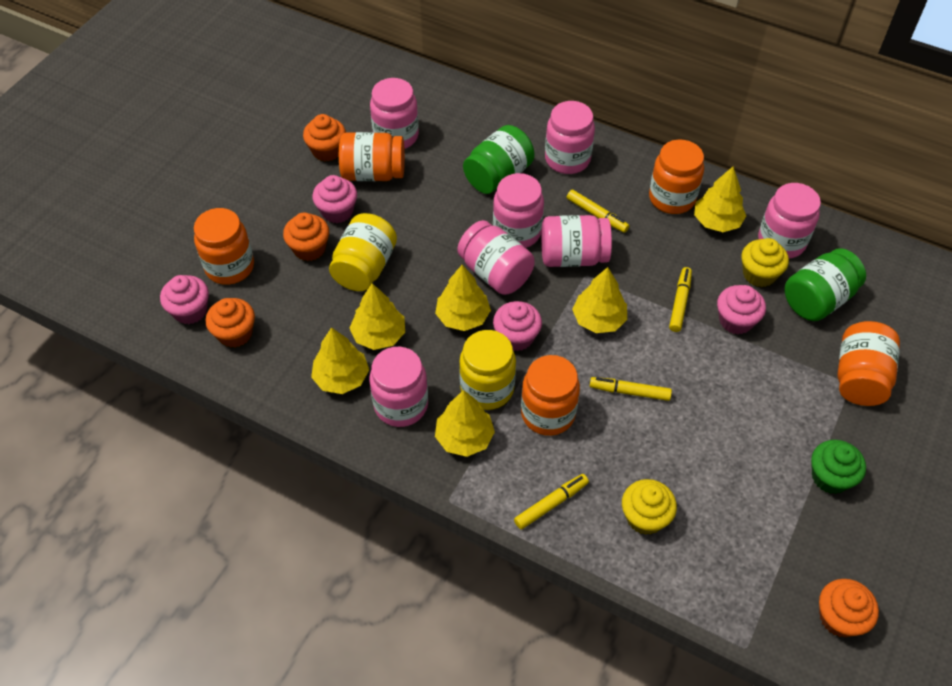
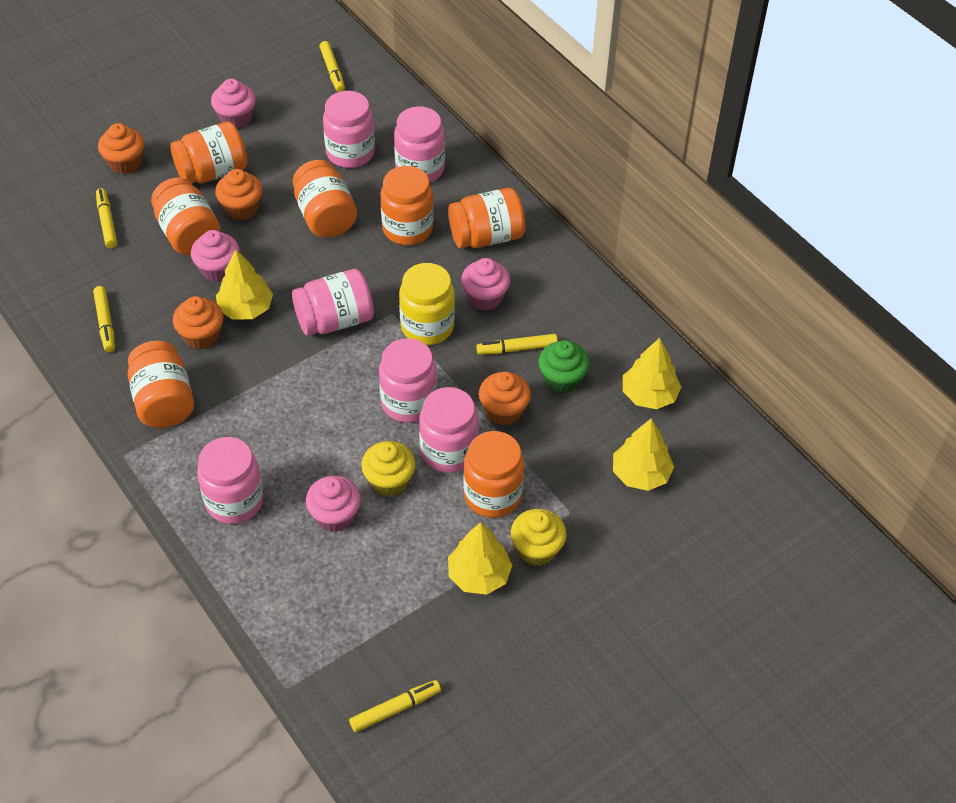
green jar: [463,125,535,194] [785,248,866,321] = 2 -> none = 0
orange jar: [194,208,254,285] [339,132,405,181] [521,355,580,436] [649,140,704,214] [837,321,900,406] = 5 -> [128,341,194,428] [151,177,221,255] [170,122,248,183] [293,160,357,238] [380,166,434,245] [448,188,525,248] [463,431,524,518] = 7
pink jar: [369,347,428,427] [370,78,419,149] [457,220,535,295] [493,173,544,248] [541,215,612,267] [545,101,595,174] [758,183,821,258] = 7 -> [197,437,264,524] [292,269,374,336] [323,91,375,168] [379,338,437,423] [394,107,445,183] [419,387,478,473] = 6
yellow jar: [329,213,397,291] [459,330,516,410] = 2 -> [399,263,455,345] = 1
yellow marker: [514,474,589,529] [567,190,629,233] [590,377,672,401] [669,267,692,332] = 4 -> [93,286,115,352] [96,188,117,248] [319,41,345,92] [349,680,441,732] [476,334,558,355] = 5
yellow tree: [311,327,369,394] [349,283,405,350] [435,265,491,331] [435,390,495,457] [572,267,627,333] [694,166,746,232] = 6 -> [216,250,273,320] [448,522,513,595] [613,419,674,491] [623,338,681,409] = 4

